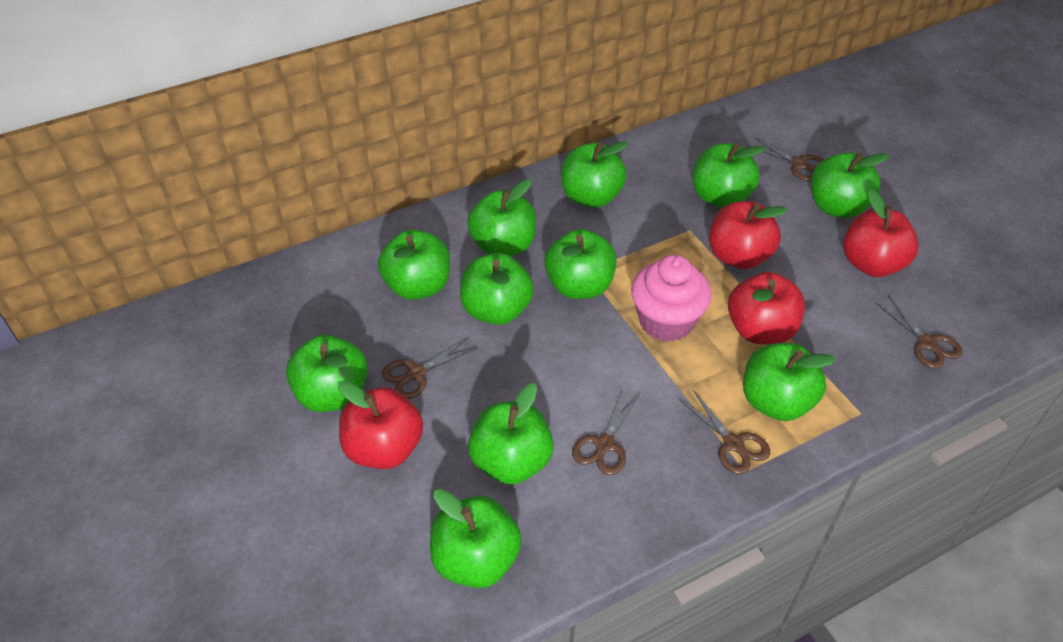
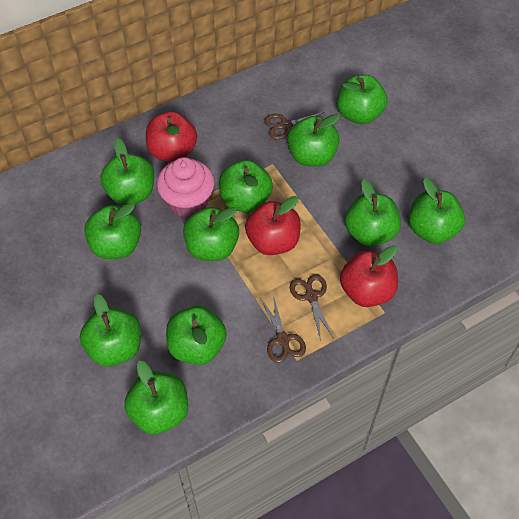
brown scissors: [382,337,478,399] [572,389,640,475] [679,390,770,474] [747,137,824,181] [875,296,963,369] = 5 -> [261,294,306,363] [264,111,326,139] [290,274,333,341] = 3
red apple: [338,380,423,469] [709,201,788,269] [728,272,805,345] [843,189,919,277] = 4 -> [146,111,197,162] [245,196,301,255] [340,245,398,307] = 3

